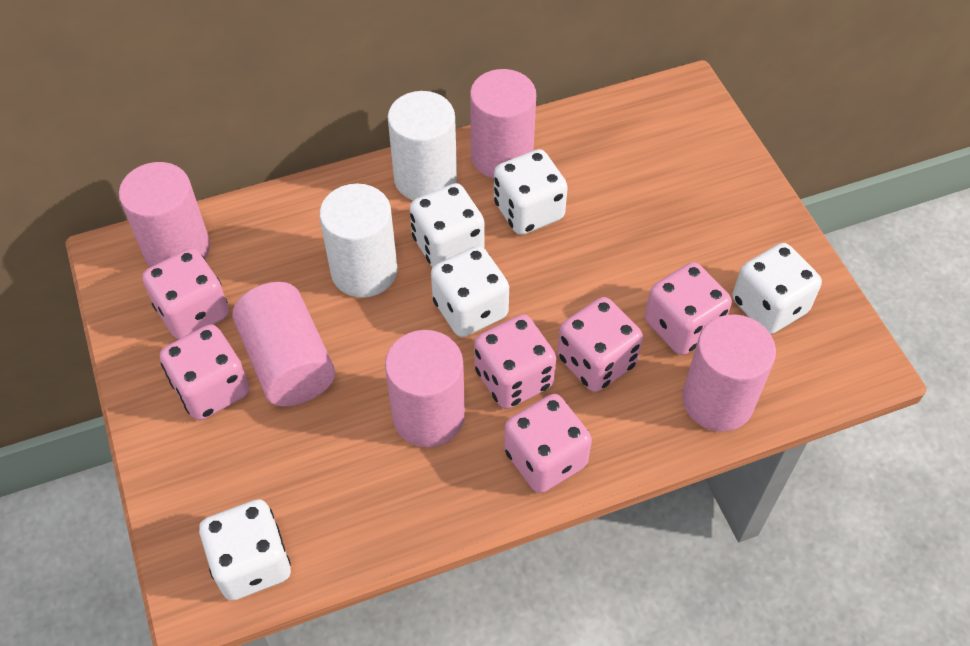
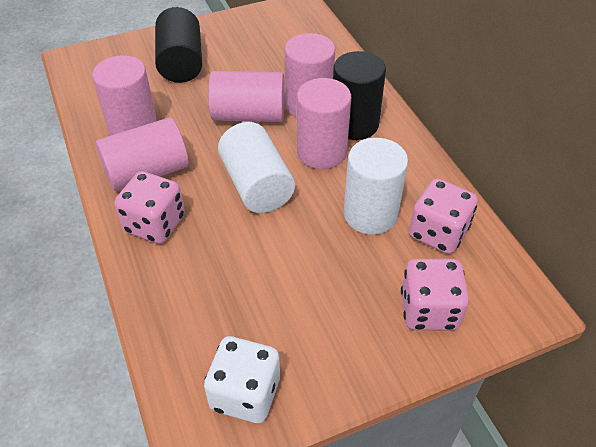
black cylinder: none = 0 -> [155,7,202,83] [333,51,386,140] = 2
pink dice: [142,248,229,340] [160,324,249,420] [474,314,556,409] [504,394,592,493] [557,297,643,392] [645,262,732,355] = 6 -> [114,171,185,244] [401,259,469,330] [409,179,478,254] = 3
white dice: [199,499,291,600] [410,183,485,268] [431,246,509,337] [494,149,568,235] [733,243,822,334] = 5 -> [204,336,280,423] = 1

